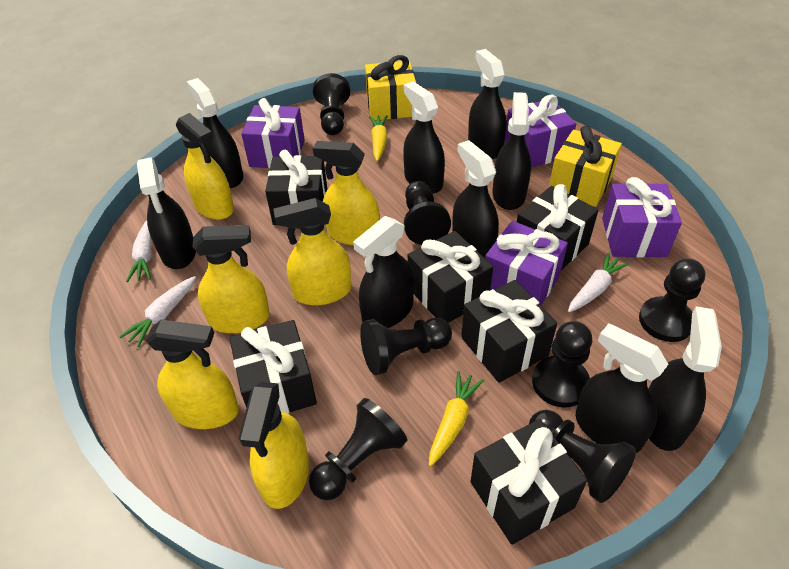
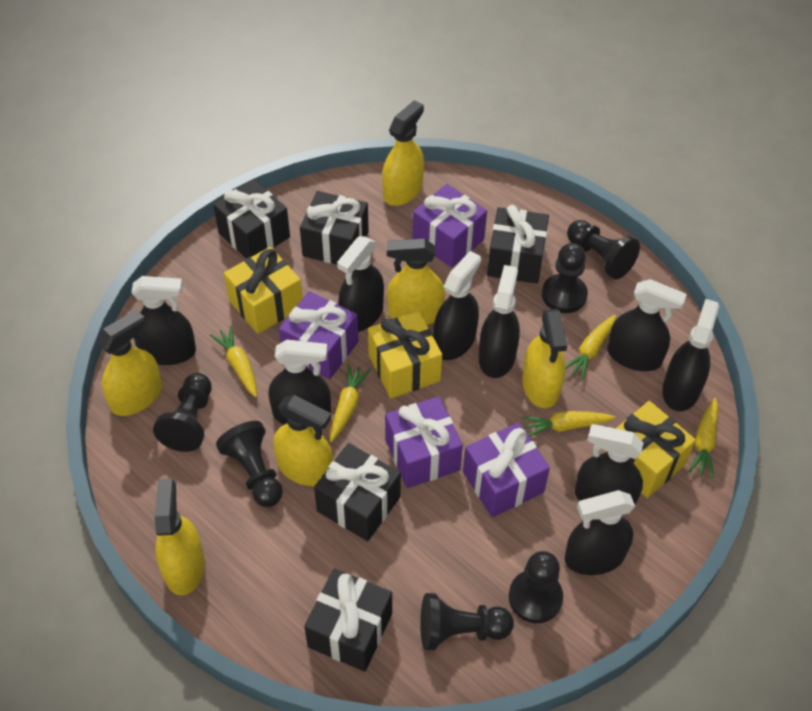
black gift: [230,320,317,414] [265,150,328,225] [408,231,493,323] [461,280,557,383] [470,419,587,545] [517,184,598,270] = 6 -> [213,179,290,259] [300,191,369,265] [304,568,392,672] [314,443,401,541] [487,205,549,284] = 5
black pawn: [309,398,408,500] [313,73,350,135] [360,318,452,375] [404,181,451,245] [529,410,636,503] [532,321,592,408] [639,258,705,342] = 7 -> [153,373,212,452] [216,421,283,507] [420,593,514,650] [509,551,563,623] [542,243,588,313] [567,220,640,279] = 6
white carrot: [119,276,196,347] [126,221,152,282] [568,252,630,312] = 3 -> none = 0
yellow carrot: [369,115,388,161] [429,371,484,467] = 2 -> [210,326,257,397] [329,364,371,442] [521,411,615,437] [565,315,616,381] [688,398,718,478] = 5
yellow gift: [365,55,416,120] [549,125,622,207] = 2 -> [224,247,303,334] [368,311,442,399] [604,401,696,498] = 3

